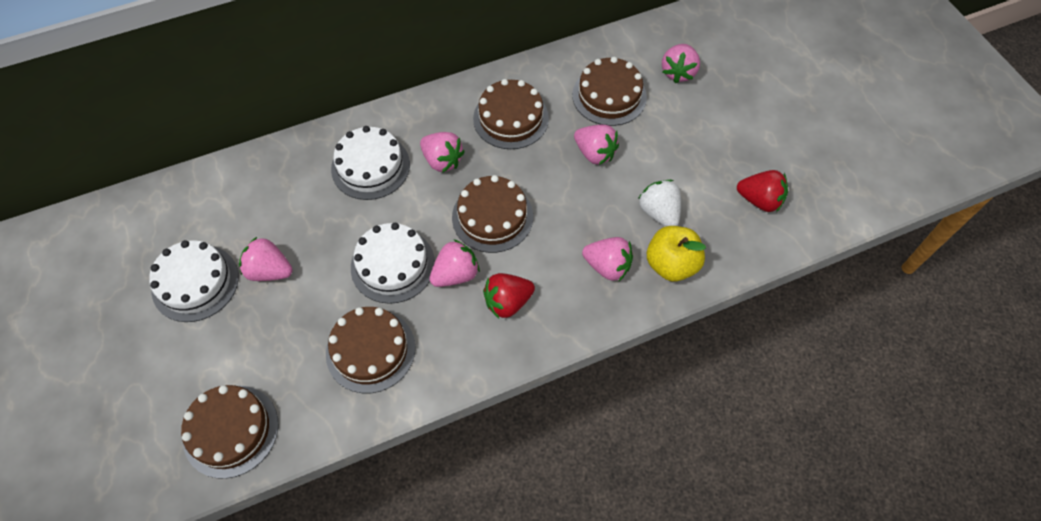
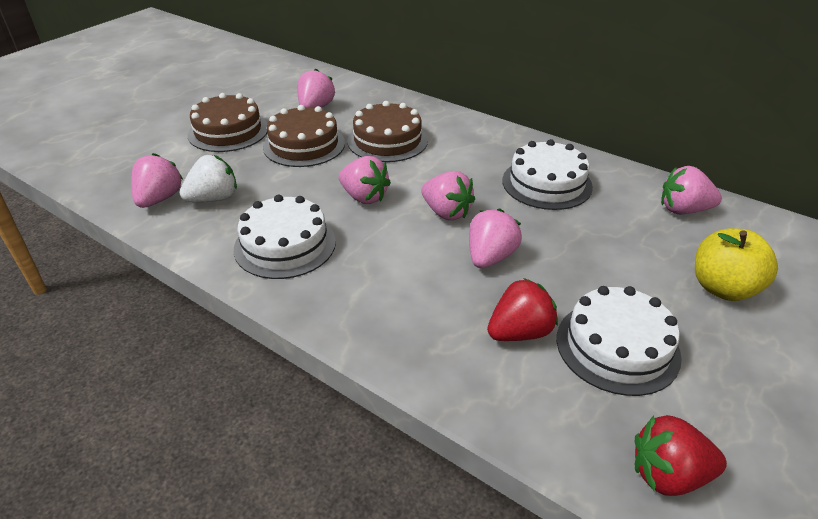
brown cake: [181,385,278,479] [326,307,415,393] [452,175,533,253] [473,79,549,149] [572,57,647,126] = 5 -> [188,93,267,152] [263,105,345,167] [347,101,428,162] = 3

